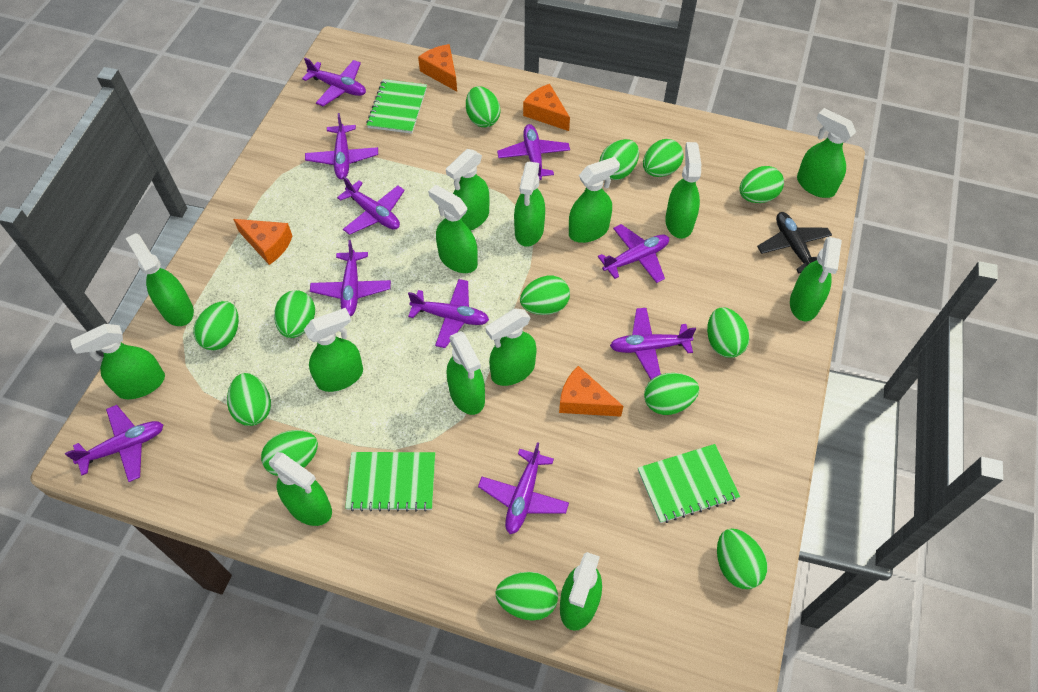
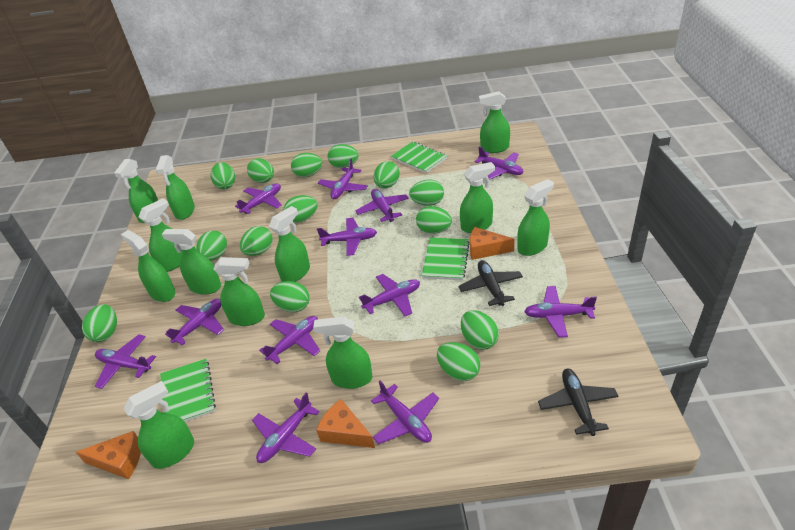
black plane: [757,212,832,274] = 1 -> [458,260,523,306] [538,369,619,436] = 2
green egg: [193,301,239,350] [227,373,271,426] [261,430,318,476] [274,290,315,338] [466,86,500,127] [496,572,558,621] [520,276,570,315] [599,139,639,180] [643,139,684,177] [644,373,699,415] [707,307,749,358] [717,528,767,589] [739,166,784,203] = 13 -> [82,304,117,342] [196,230,227,261] [211,162,235,189] [240,226,273,256] [247,158,274,183] [270,281,310,312] [283,195,318,223] [291,153,322,177] [328,144,359,168] [374,161,400,188] [409,179,444,206] [416,206,452,234] [437,342,480,381] [461,310,499,350] = 14
green spray bottle: [70,324,165,399] [126,233,194,326] [269,452,332,526] [304,308,363,392] [428,185,478,273] [446,149,489,230] [447,331,485,415] [485,309,537,386] [514,162,545,247] [560,552,602,631] [569,157,620,243] [665,142,701,239] [790,237,842,321] [797,108,856,198] = 14 -> [114,159,158,223] [121,230,176,302] [124,381,194,469] [139,198,183,272] [156,155,195,220] [162,229,221,295] [214,257,265,326] [269,206,310,282] [313,316,373,389] [460,162,495,233] [479,91,510,153] [517,179,554,256] = 12
orange cheese: [233,219,292,265] [418,44,457,92] [523,84,570,131] [559,366,623,417] = 4 -> [76,431,141,479] [316,399,375,448] [470,227,515,260] = 3
purple plane: [65,405,164,482] [302,58,366,106] [305,113,378,179] [310,240,391,317] [337,176,405,235] [408,279,489,348] [478,442,569,534] [497,124,570,180] [598,224,669,283] [610,308,696,380] = 10 -> [95,334,156,389] [165,299,224,345] [235,183,282,214] [252,393,320,463] [259,316,320,364] [317,218,377,256] [318,159,368,199] [355,189,409,222] [359,274,420,316] [371,380,439,444] [475,147,523,180] [524,286,597,338] = 12

